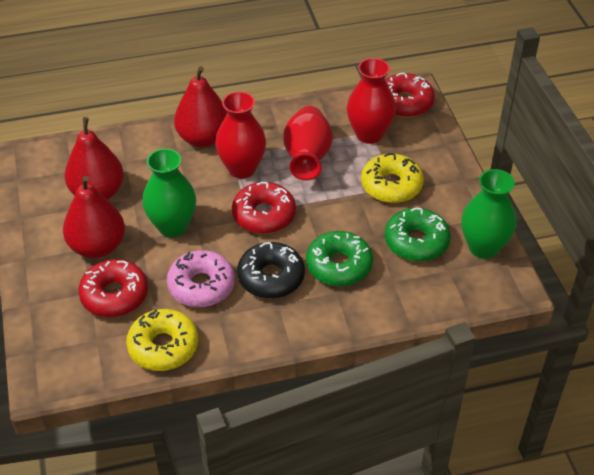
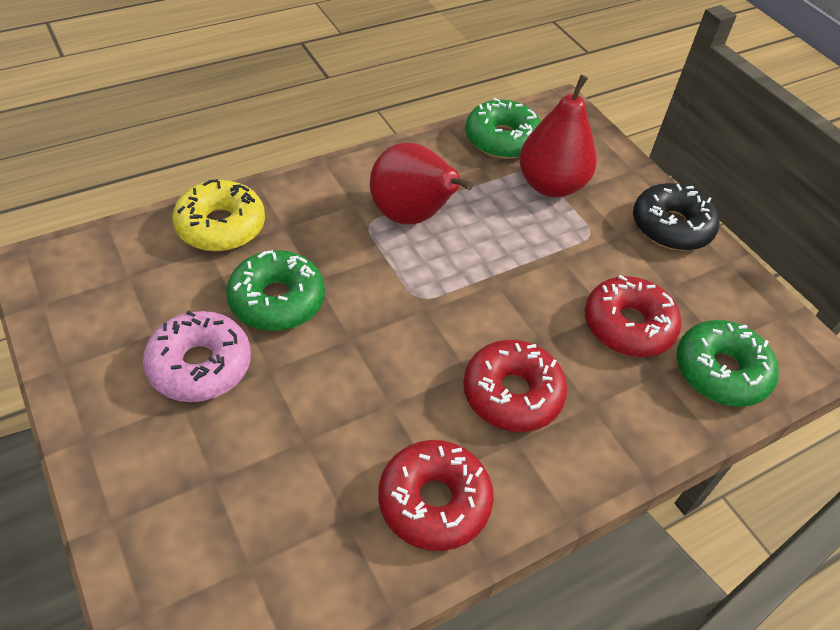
green donut: [306,231,373,286] [385,208,451,262] = 2 -> [226,250,325,331] [465,98,541,159] [677,320,779,407] = 3
green vase: [143,148,196,237] [461,169,516,259] = 2 -> none = 0
red pear: [63,176,125,258] [65,117,124,200] [174,66,227,147] = 3 -> [370,143,473,224] [519,75,597,197] = 2
red vase: [215,92,266,178] [283,106,333,180] [347,58,396,144] = 3 -> none = 0
yellow donut: [126,309,198,371] [361,153,424,203] = 2 -> [172,179,265,252] = 1

